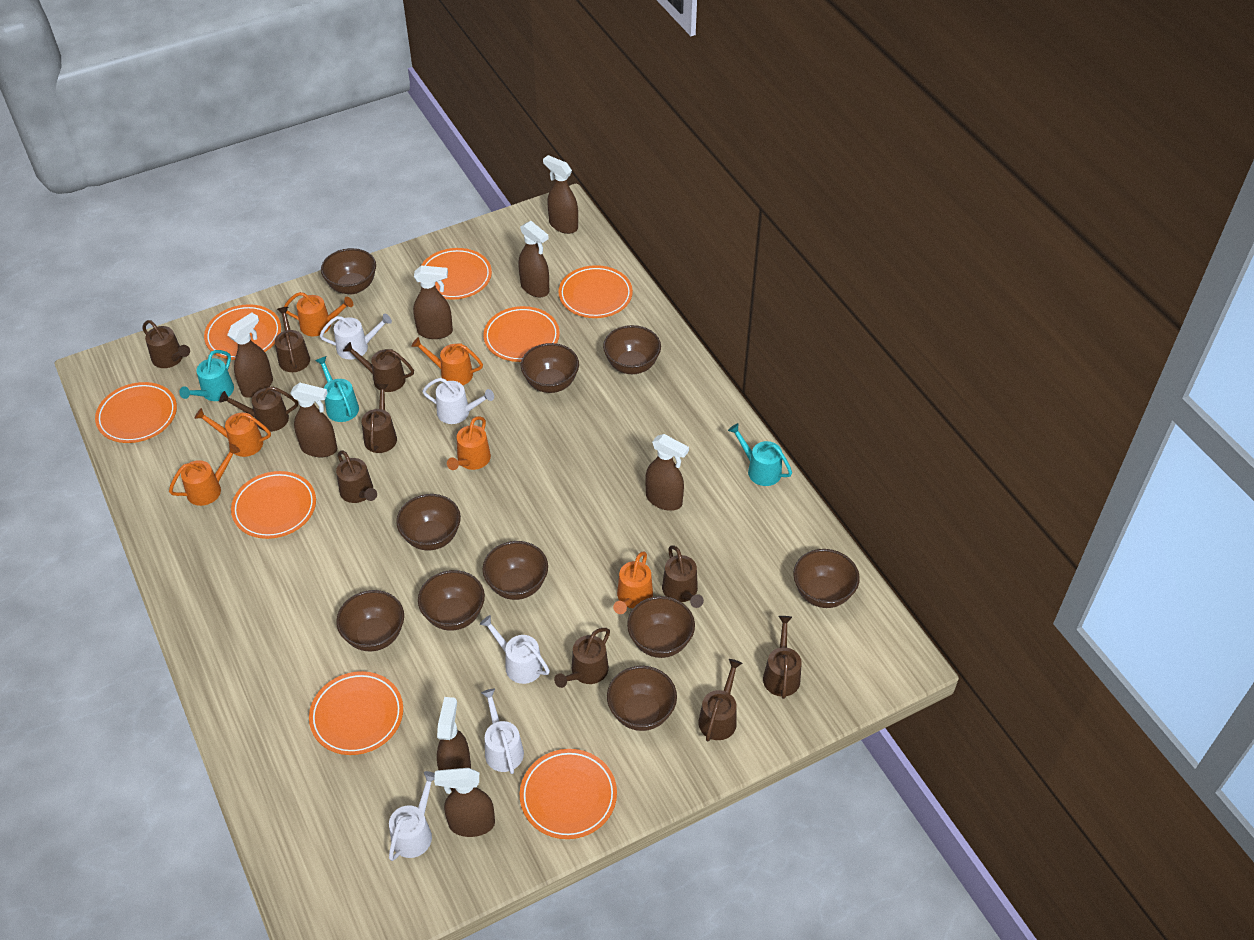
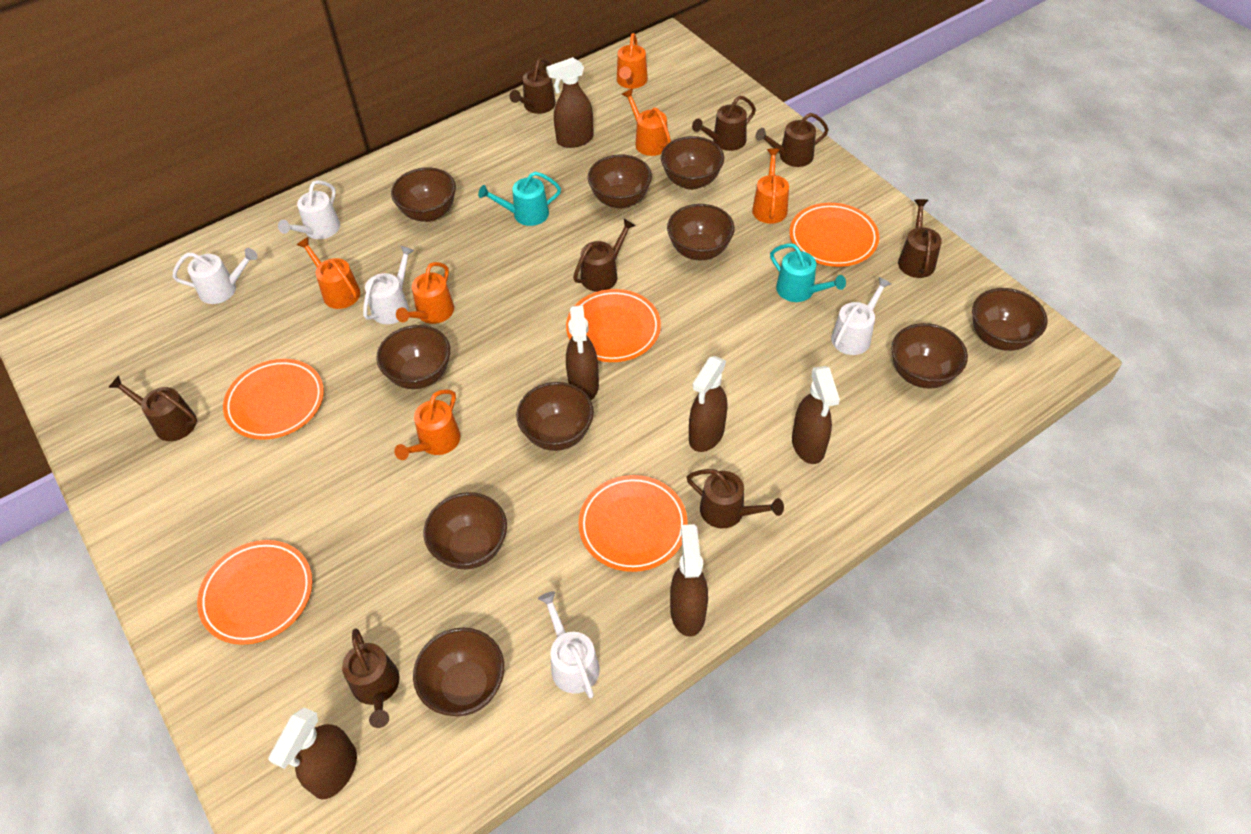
brown spray bottle: [227,313,273,398] [291,383,337,457] [413,266,453,339] [434,768,495,837] [437,697,471,792] [519,221,549,297] [543,155,578,234] [646,434,689,511] = 8 -> [268,707,357,800] [546,57,594,148] [566,305,599,400] [670,524,708,637] [689,356,727,452] [792,366,840,464] = 6
brown watering can: [143,320,190,368] [219,386,298,432] [275,307,310,372] [336,451,377,503] [343,342,414,392] [362,384,397,453] [554,628,610,688] [662,545,704,608] [698,659,742,741] [763,616,802,699] = 10 -> [108,375,197,441] [342,629,400,728] [509,58,556,114] [573,219,636,292] [686,469,784,528] [692,96,756,151] [755,113,829,167] [898,199,942,278] = 8
orange plate: [95,382,177,443] [204,304,281,360] [231,471,316,539] [309,671,403,755] [421,248,492,300] [483,306,560,362] [520,749,617,839] [558,265,633,318] = 8 -> [197,540,312,645] [223,359,324,440] [566,289,661,362] [578,475,688,572] [789,203,879,267] = 5
turquoise watering can: [179,350,234,401] [315,356,359,422] [728,423,792,486] = 3 -> [478,172,561,226] [770,243,846,302] = 2

